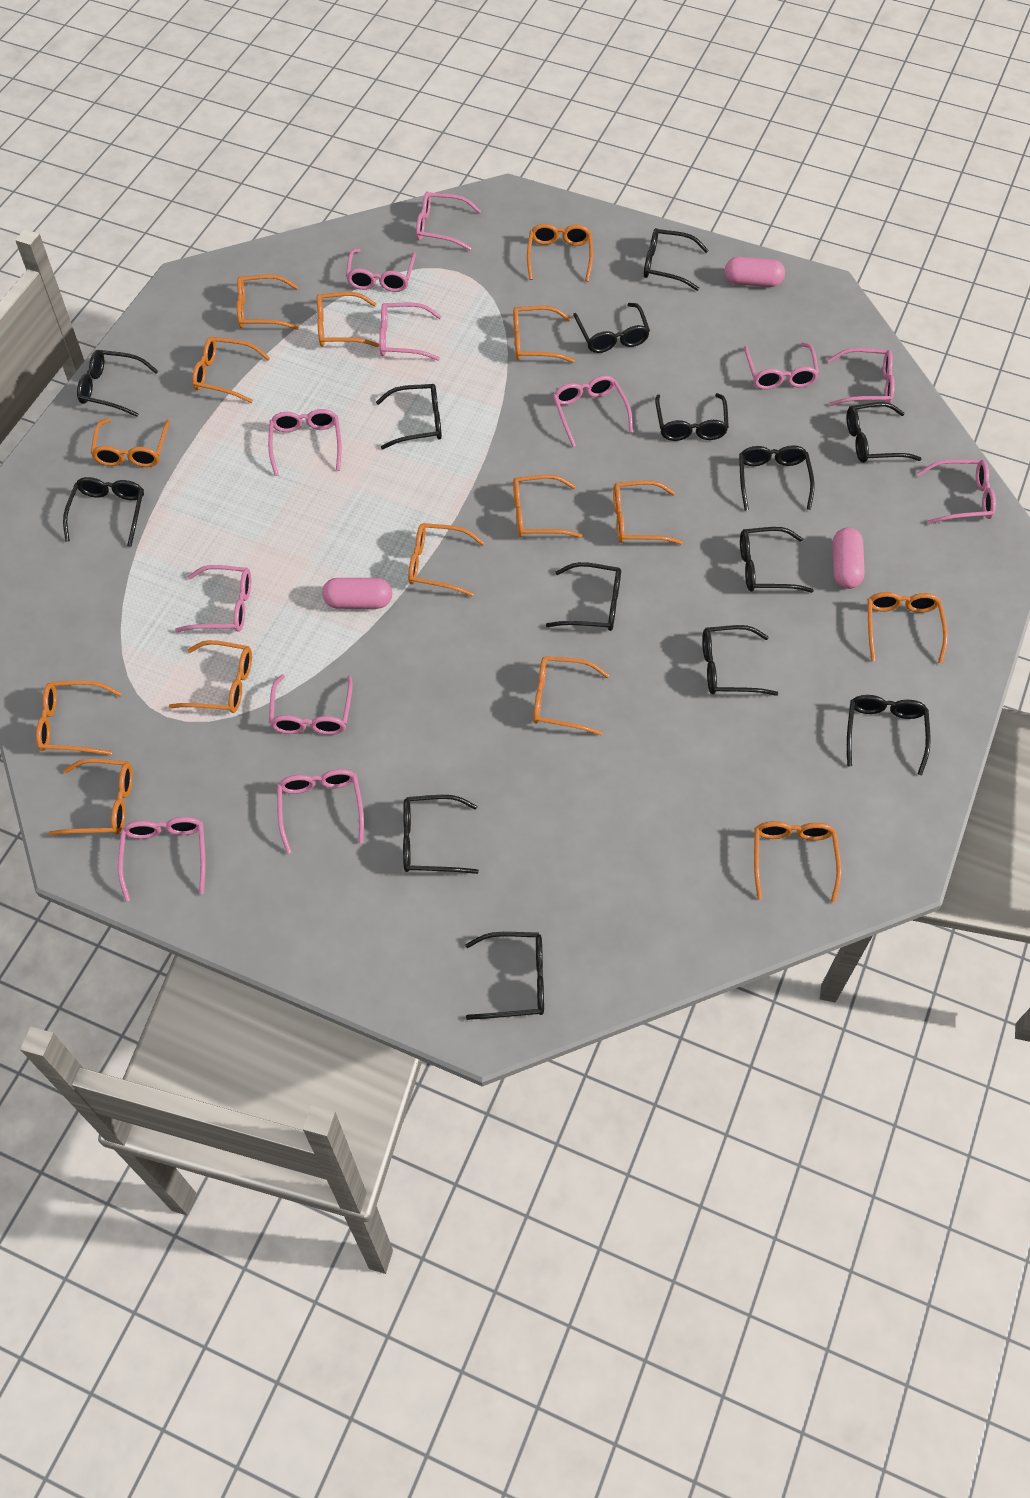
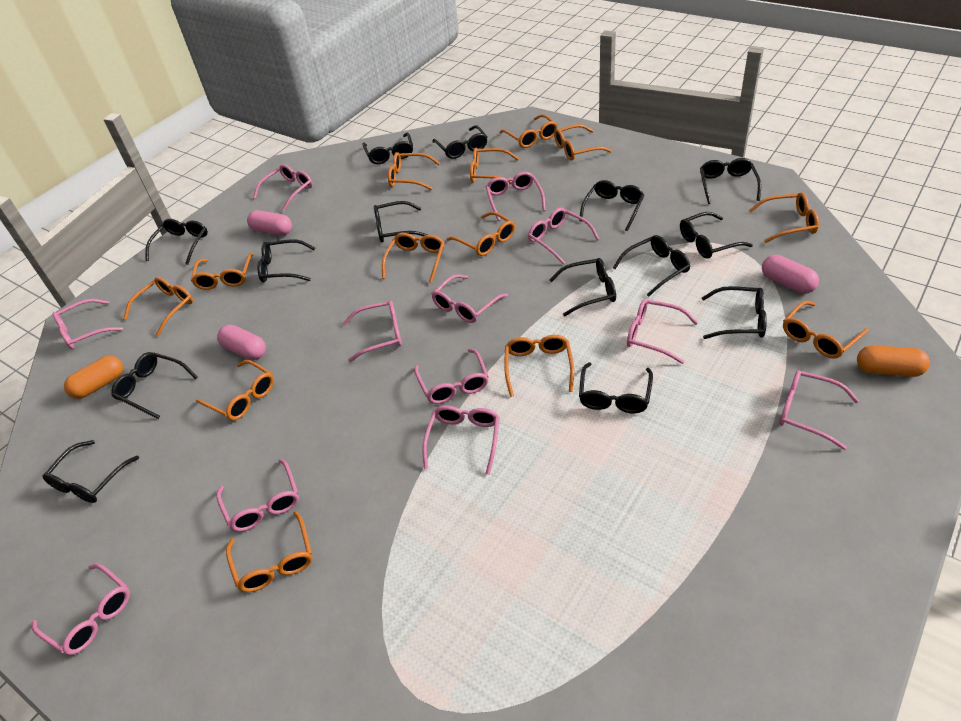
orange capsule: none = 0 -> [64,356,123,399] [857,345,930,377] = 2
orange glasses: [36,680,122,755] [49,759,133,836] [91,418,170,467] [169,640,252,713] [192,337,270,403] [237,275,298,330] [317,292,379,347] [408,523,485,596] [513,306,575,363] [513,475,583,538] [527,224,593,282] [533,656,609,735] [613,480,683,544] [754,821,841,902] [867,592,948,664] = 15 -> [123,277,193,336] [191,253,254,290] [196,360,274,421] [226,511,312,592] [382,233,444,283] [388,152,440,190] [447,212,515,256] [470,148,519,184] [499,114,558,148] [504,335,574,397] [554,124,612,161] [749,192,819,243] [783,301,869,359] = 13

